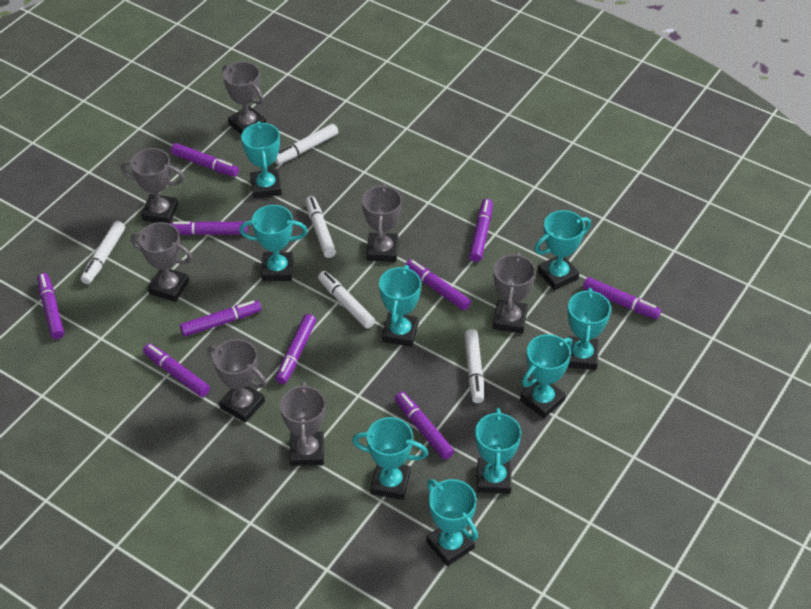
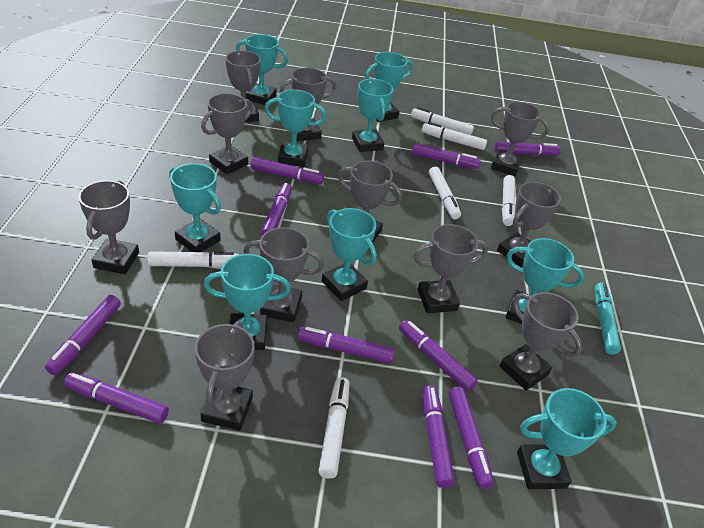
grey trophy: [121,148,184,223] [131,222,192,302] [207,339,267,423] [223,61,266,135] [280,381,325,466] [362,183,402,262] [493,252,536,334] = 7 -> [78,180,139,274] [195,321,255,430] [201,93,253,174] [225,50,261,123] [244,227,324,322] [280,67,336,141] [338,161,402,243] [414,224,488,313] [491,102,550,176] [497,182,561,267] [500,292,582,391] = 11
turquoise marker: none = 0 -> [595,283,621,354] = 1
white marker: [81,221,125,284] [275,124,338,165] [305,196,336,258] [318,271,375,329] [464,329,484,403] = 5 -> [148,251,239,268] [319,377,349,479] [411,107,474,135] [422,122,487,150] [429,167,461,219] [502,175,515,226] = 6

